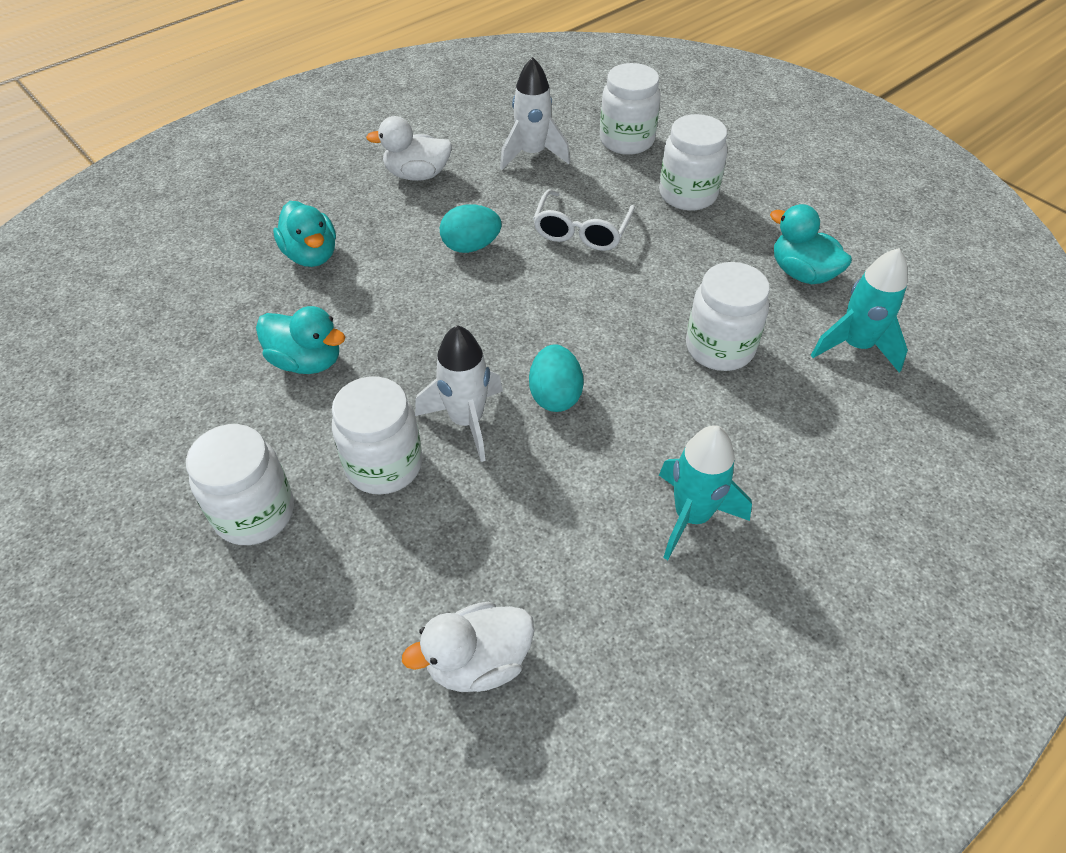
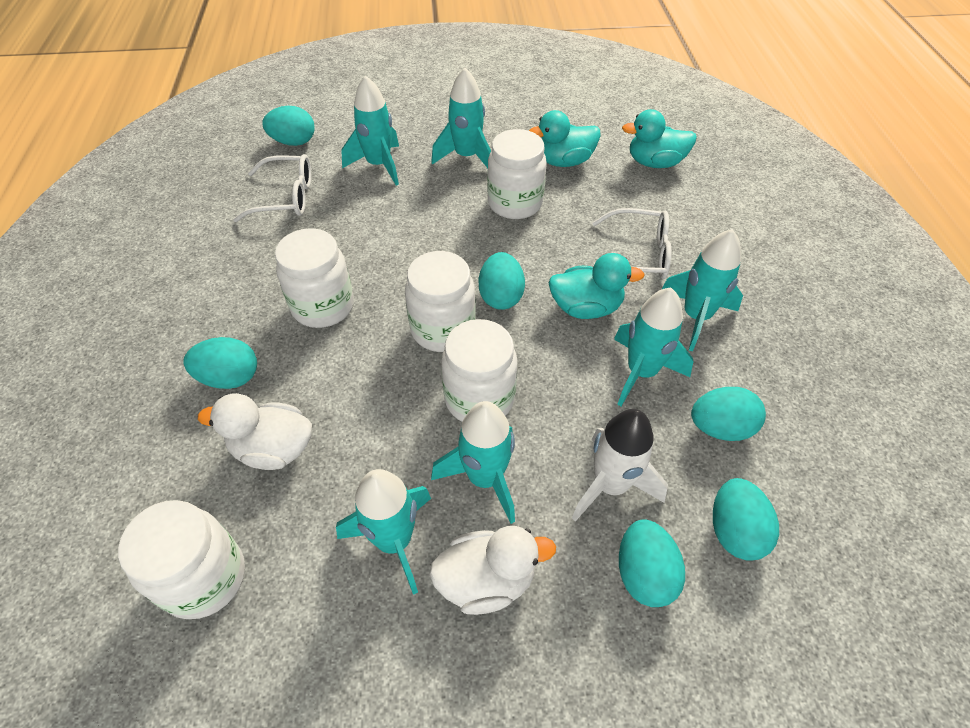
turquoise egg: [440,204,501,253] [529,344,584,412] = 2 -> [183,337,257,389] [262,106,315,146] [479,252,525,310] [619,519,685,607] [691,387,766,441] [713,478,779,561] = 6
turquoise rocket: [659,425,752,560] [811,248,908,373] = 2 -> [336,469,431,595] [341,76,399,186] [431,68,491,168] [431,401,515,524] [614,288,694,406] [661,229,743,351] = 6
white glasses: [533,189,635,251] = 1 -> [233,154,311,222] [592,208,671,279] = 2
white rocket: [415,325,503,462] [500,57,570,170] = 2 -> [572,409,668,522] = 1

